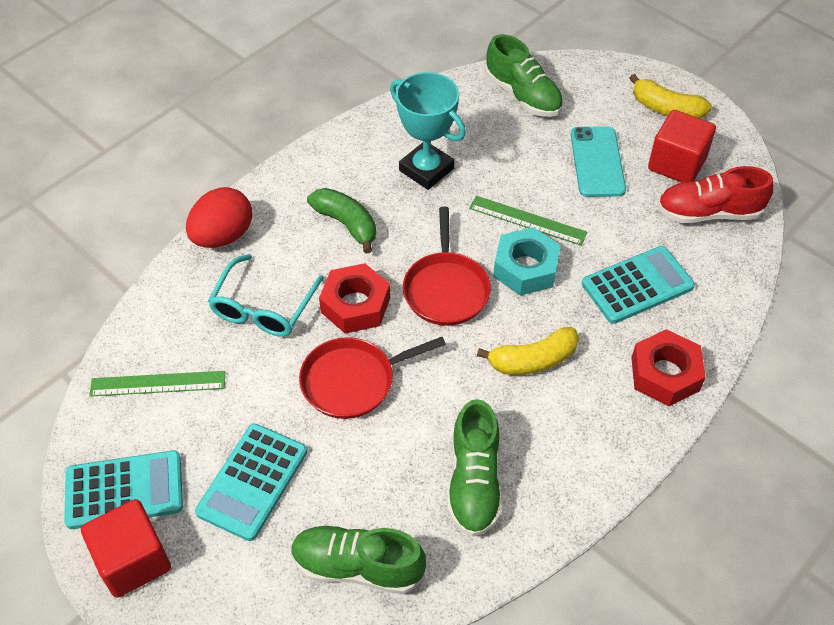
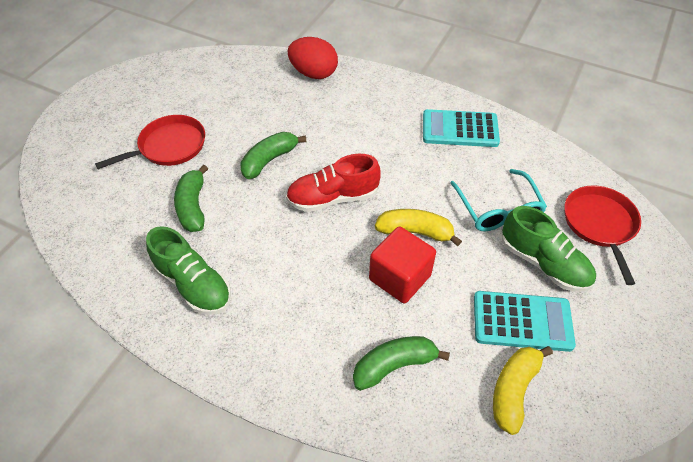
green banana: [307,188,376,253] = 1 -> [174,164,208,232] [240,132,306,179] [353,336,450,391] = 3
green ruler: [89,371,225,397] [469,196,587,246] = 2 -> none = 0
green shoe: [291,525,426,594] [448,399,502,537] [485,34,563,117] = 3 -> [146,226,231,315] [501,206,596,292] = 2
red cube: [81,499,171,598] [648,110,716,182] = 2 -> [369,227,436,303] = 1
red nut: [319,263,390,333] [631,329,706,406] = 2 -> none = 0
turquoise calculator: [64,450,183,529] [195,423,307,541] [582,246,695,324] = 3 -> [423,109,500,147] [474,291,576,352] = 2
turquoise nut: [493,227,561,296] = 1 -> none = 0
turquoise phone: [571,126,626,197] = 1 -> none = 0
turquoise trophy: [390,72,466,190] = 1 -> none = 0

